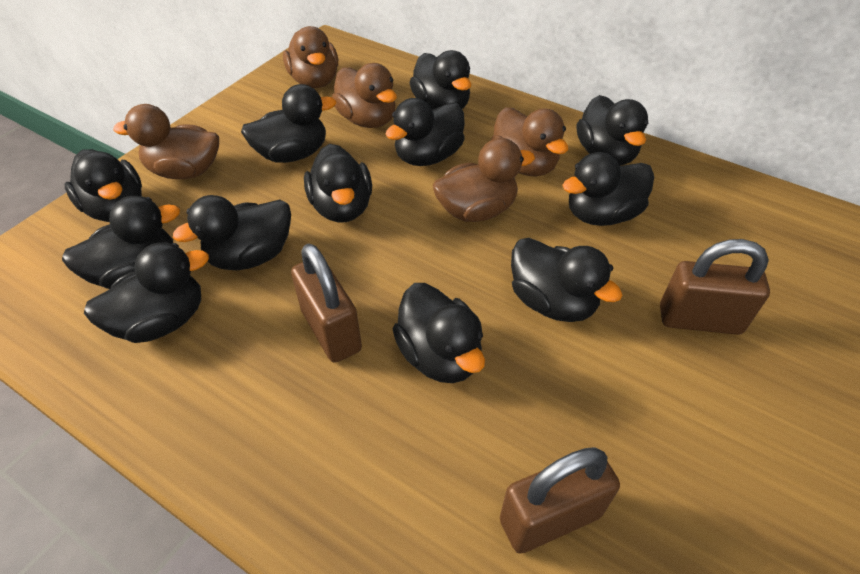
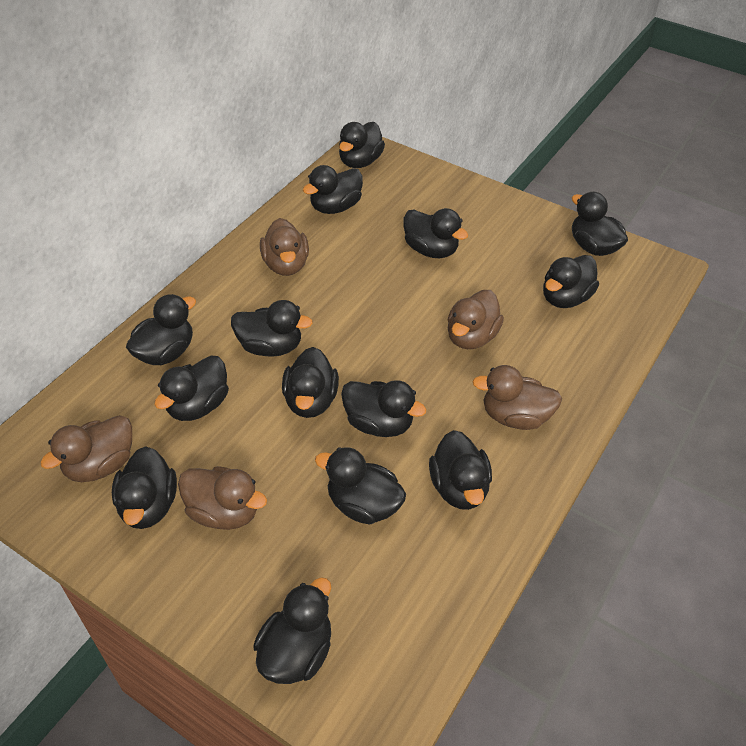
black duck: [62,196,180,289] [65,149,142,222] [84,243,209,343] [173,195,291,270] [241,84,336,163] [304,144,372,223] [385,98,465,166] [393,283,485,383] [410,50,471,110] [511,238,622,322] [562,152,654,226] [577,95,648,166] = 12 -> [112,446,177,529] [126,294,196,365] [154,356,229,421] [231,300,313,357] [253,577,331,684] [282,347,339,418] [303,165,363,214] [315,447,406,525] [339,122,385,168] [341,380,426,437] [404,208,468,258] [429,430,492,510] [543,255,599,308] [572,192,628,256] = 14
brown padlock: [291,244,362,363] [500,447,620,554] [660,239,770,335] = 3 -> none = 0

